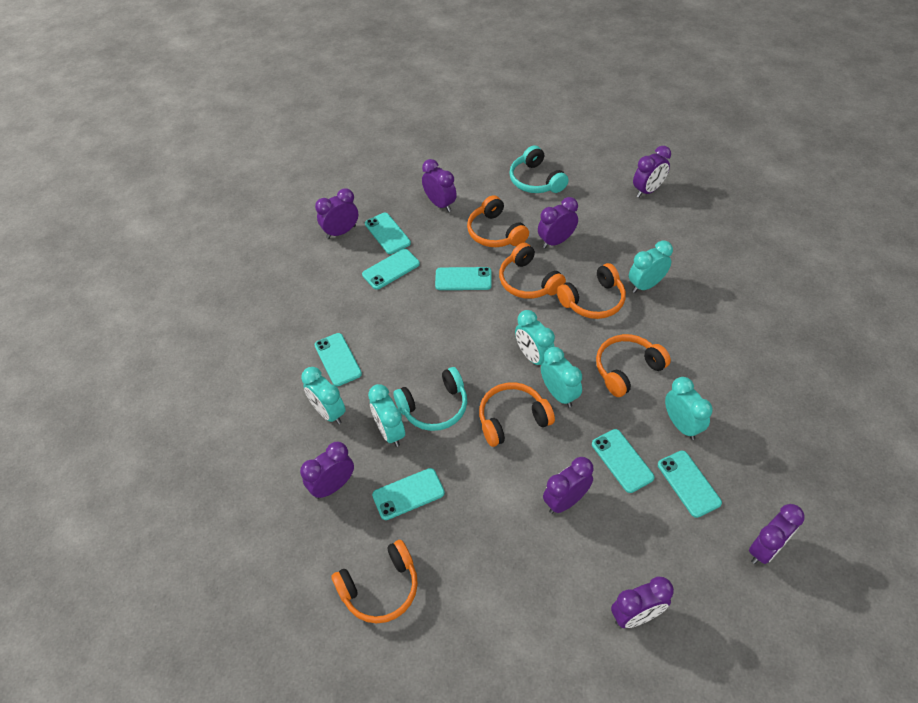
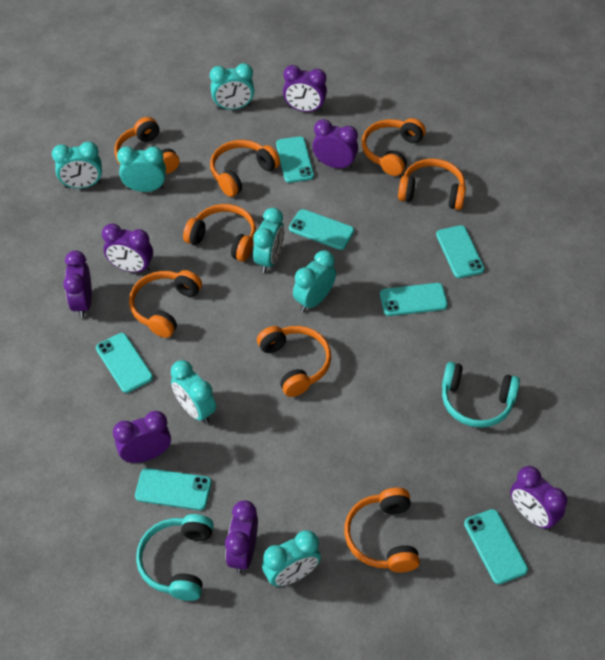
orange headphones: [331,540,418,624] [467,195,529,247] [479,382,555,447] [499,243,566,299] [556,263,626,319] [596,334,671,397] = 6 -> [114,117,179,174] [129,270,202,338] [183,204,256,262] [210,140,280,197] [257,326,331,397] [344,488,420,572] [362,118,426,176] [398,158,466,210] = 8
purple clock: [300,441,354,499] [315,188,358,239] [422,159,457,212] [538,197,578,248] [543,457,594,514] [611,576,674,628] [633,146,671,197] [749,504,805,564] = 8 -> [63,250,92,318] [102,223,153,273] [113,411,171,463] [225,500,258,574] [283,65,327,113] [312,119,358,170] [510,466,567,530] = 7
turquoise clock: [301,367,346,424] [368,384,405,447] [515,310,555,365] [541,347,582,407] [629,241,673,293] [665,377,713,440] = 6 -> [52,141,102,189] [117,146,166,192] [171,360,216,424] [210,63,254,110] [253,208,284,273] [262,530,321,586] [293,250,336,312] = 7

